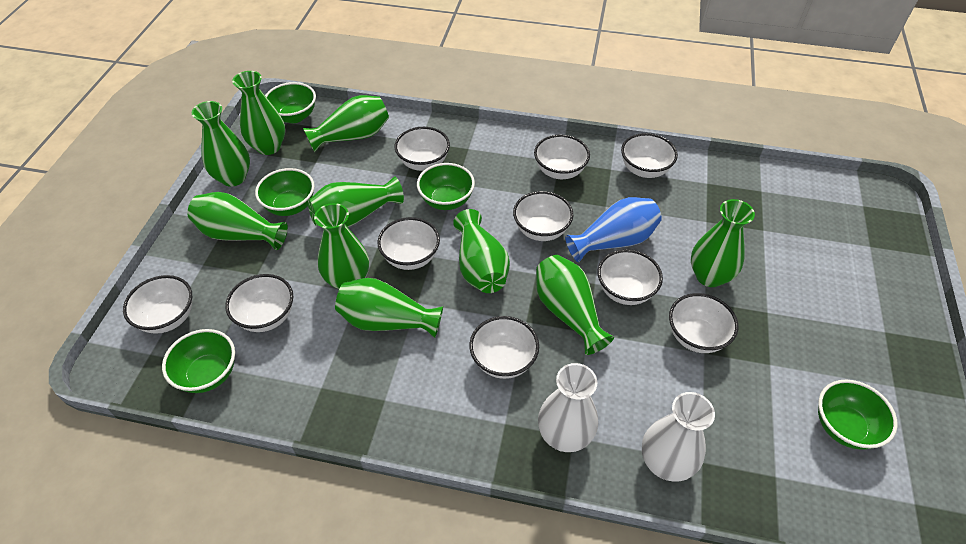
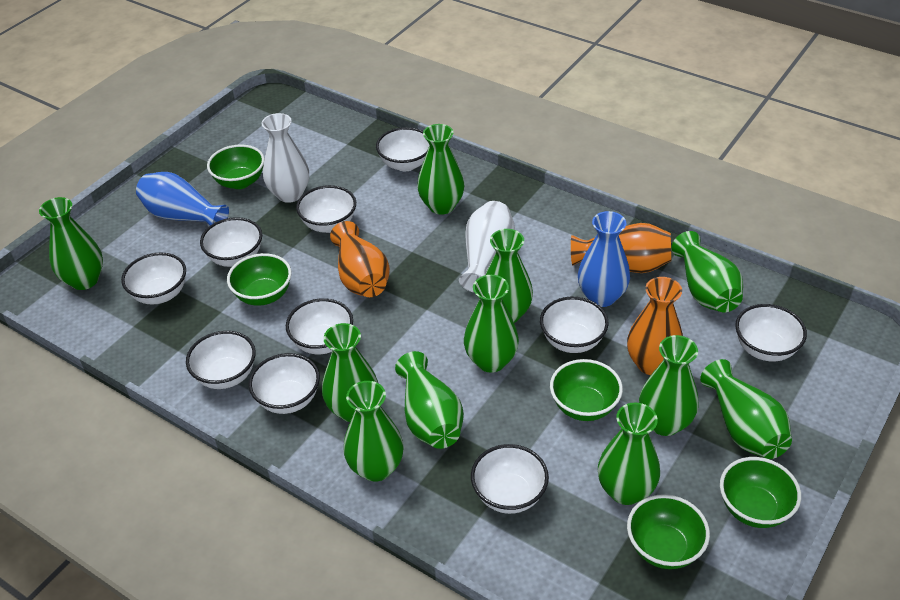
blue vase: [565,197,662,262] = 1 -> [136,172,229,226] [578,211,630,307] = 2
green vase: [187,192,288,250] [192,101,250,187] [232,71,285,155] [303,95,389,152] [308,177,404,227] [314,203,369,289] [335,278,443,338] [453,209,510,293] [536,255,614,355] [691,199,755,287] = 10 -> [39,197,103,290] [322,323,378,422] [343,381,403,482] [395,351,464,449] [417,124,464,215] [464,275,519,373] [485,229,533,323] [598,403,660,505] [639,335,699,436] [672,231,743,312] [700,359,792,459] = 11
orange vase: none = 0 -> [330,221,390,297] [571,223,671,273] [627,277,683,375] = 3

